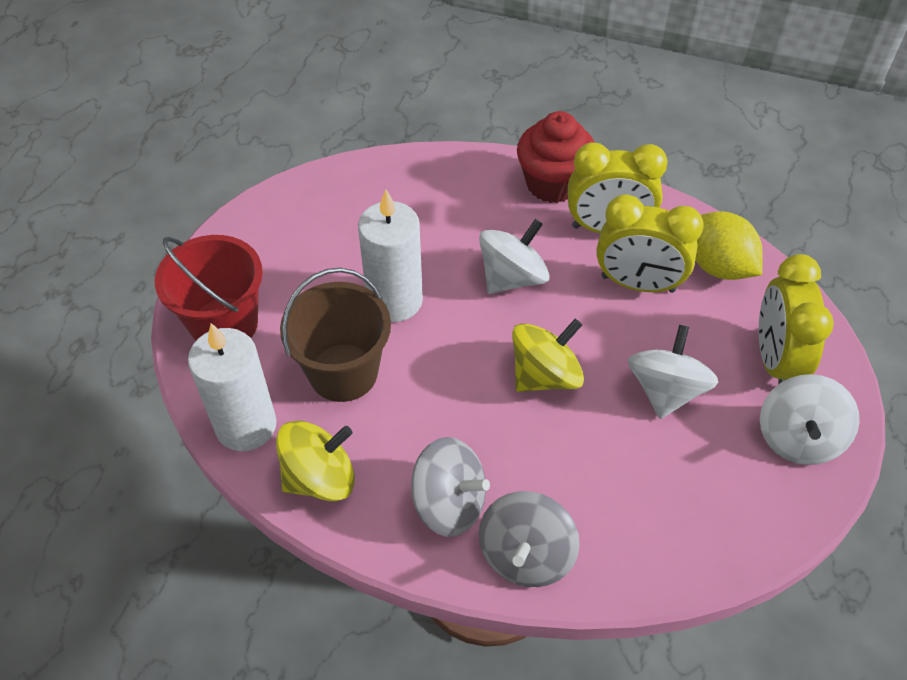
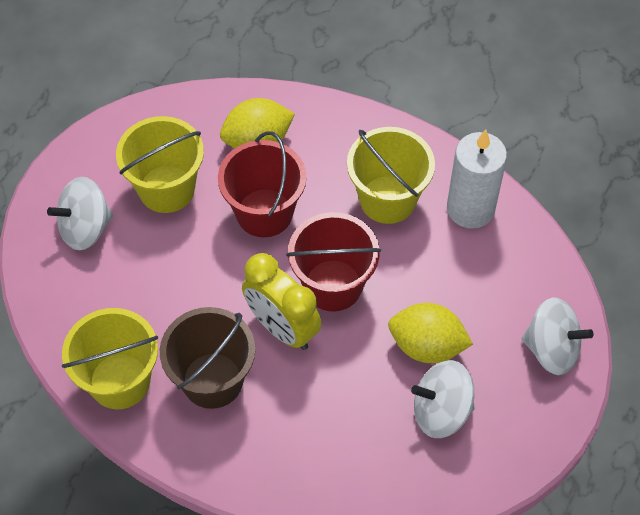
grey spinning top: [411,437,490,537] [479,491,580,587] = 2 -> none = 0
red bucket: [155,235,263,341] = 1 -> [218,131,307,237] [286,212,381,312] = 2
red cupcake: [517,111,595,203] = 1 -> none = 0
white candle: [188,323,276,451] [358,190,423,322] = 2 -> [447,130,507,229] = 1
yellow bucket: none = 0 -> [62,308,158,409] [116,116,204,213] [347,127,435,224] = 3
yellow clock: [568,142,668,233] [596,194,704,293] [759,254,834,384] = 3 -> [242,253,322,350] = 1
yellow lemon: [695,211,763,280] = 1 -> [220,98,295,148] [388,303,473,363] = 2
yellow spinning top: [276,420,355,501] [512,319,584,392] = 2 -> none = 0

